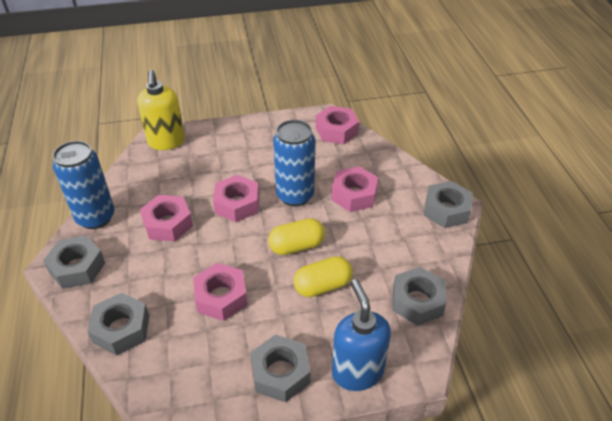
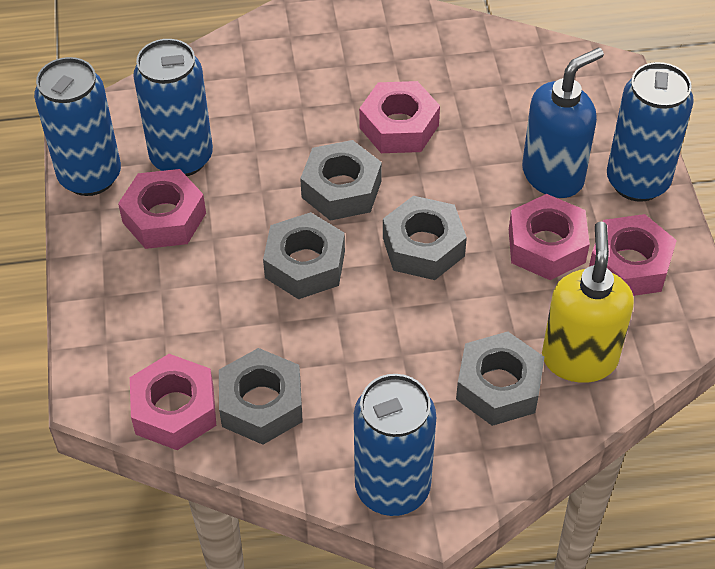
blue can: [53,141,115,229] [273,120,315,207] = 2 -> [34,57,121,196] [133,39,213,176] [354,374,436,516] [607,62,694,202] = 4
yellow capsule: [268,218,325,255] [293,256,353,297] = 2 -> none = 0

